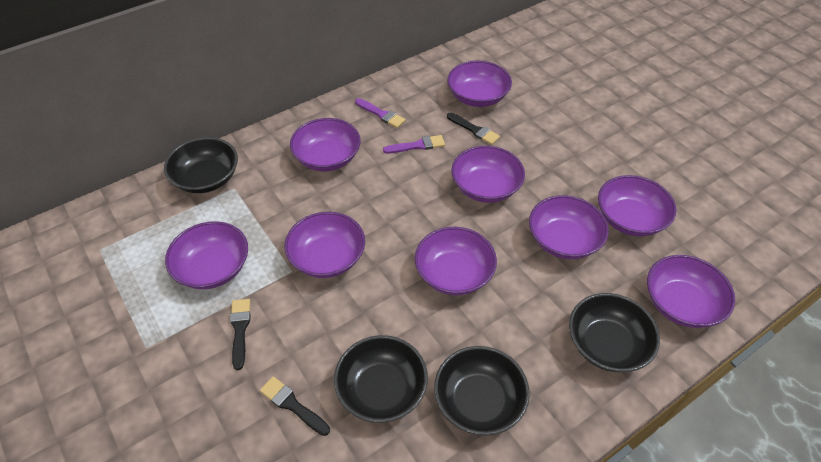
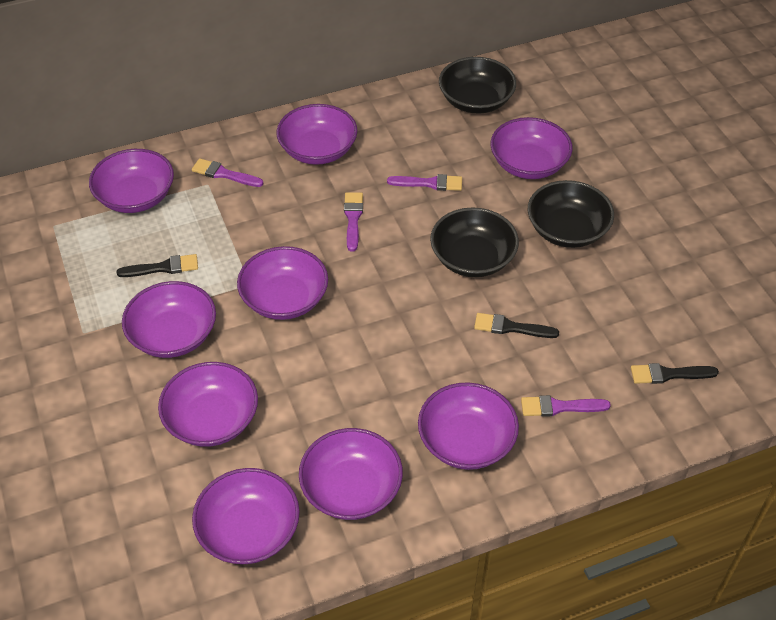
black bowl: [164,137,238,193] [334,335,428,423] [434,346,530,436] [569,293,660,372] = 4 -> [430,208,519,277] [439,57,516,113] [528,180,614,248] = 3
purple brush: [355,98,406,128] [383,135,445,154] = 2 -> [192,158,264,187] [344,192,363,252] [387,174,462,191] [521,395,611,417] = 4

